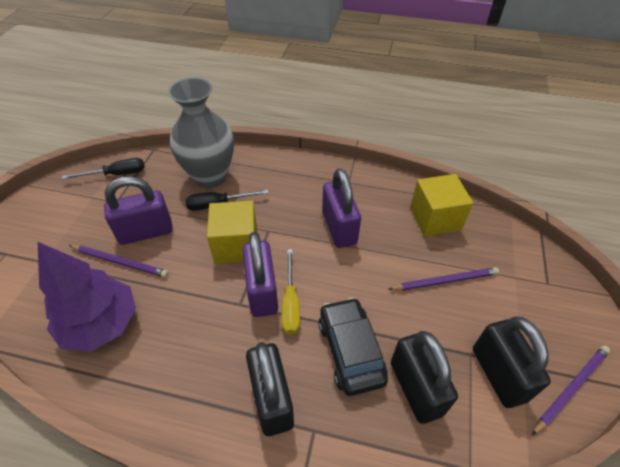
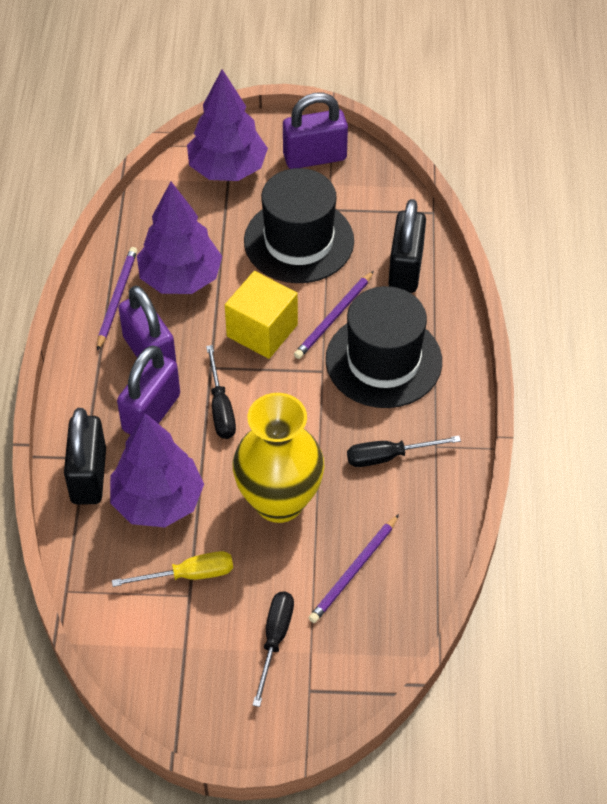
black car: [319,297,388,396] = 1 -> none = 0
black hat: none = 0 -> [244,168,354,283] [326,286,442,408] = 2
black padlock: [246,342,294,436] [391,331,458,424] [473,316,551,408] = 3 -> [64,408,106,504] [388,199,426,293] = 2
black screwdriver: [62,158,145,179] [185,190,269,210] = 2 -> [206,345,236,439] [253,591,294,707] [347,436,461,467] = 3
grey vase: [168,78,234,188] = 1 -> none = 0
purple tree: [38,242,136,351] = 1 -> [110,413,204,527] [137,182,222,294] [187,69,268,181] = 3
yellow cube: [207,201,257,264] [410,174,473,237] = 2 -> [225,271,298,359] = 1
yellow vase: none = 0 -> [233,393,325,523] = 1

